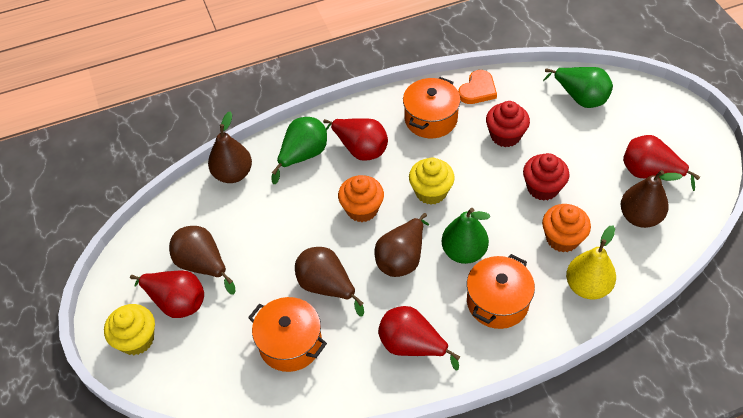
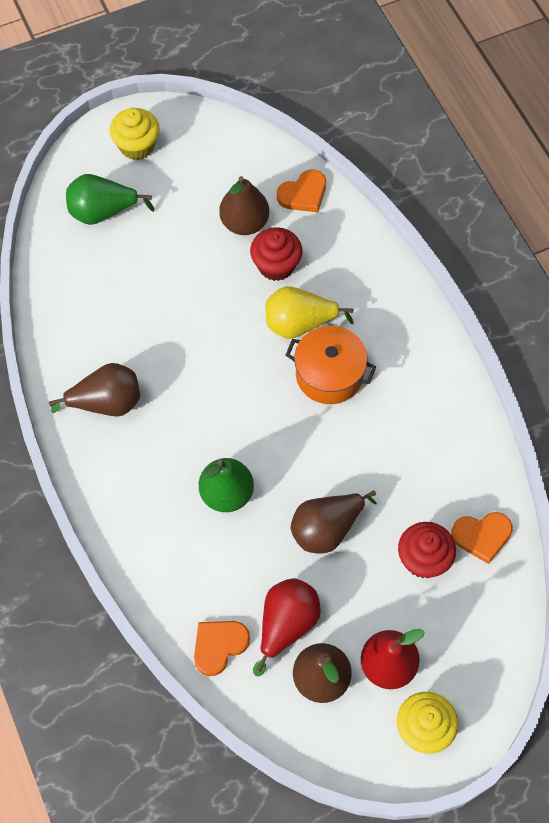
brown pear: [169,226,236,295] [208,111,252,183] [295,247,364,317] [375,213,429,277] [620,170,683,228] = 5 -> [49,363,140,416] [219,176,269,235] [290,491,377,553] [293,643,352,703] = 4
green pear: [272,117,327,184] [442,208,490,264] [543,67,613,108] = 3 -> [66,174,155,225] [199,458,254,512] = 2
orange cupcake: [338,175,384,222] [542,204,591,252] = 2 -> none = 0
orange heart: [458,70,497,104] = 1 -> [194,621,250,676] [277,169,326,212] [451,512,513,564] = 3
orange pot: [248,297,327,372] [403,77,461,138] [467,254,535,329] = 3 -> [286,326,376,404] = 1
red pear: [130,270,204,318] [323,118,388,161] [378,306,460,371] [623,135,700,191] = 4 -> [253,578,321,676] [361,629,425,689] = 2

